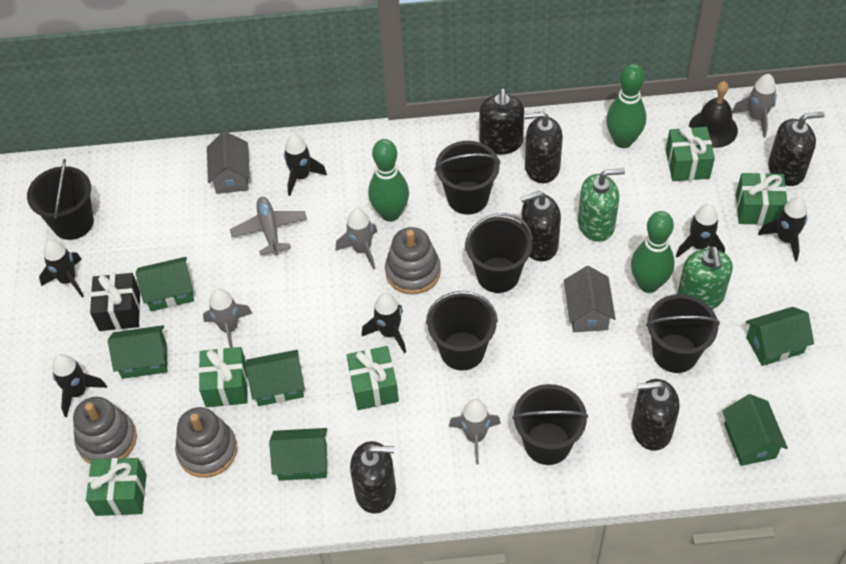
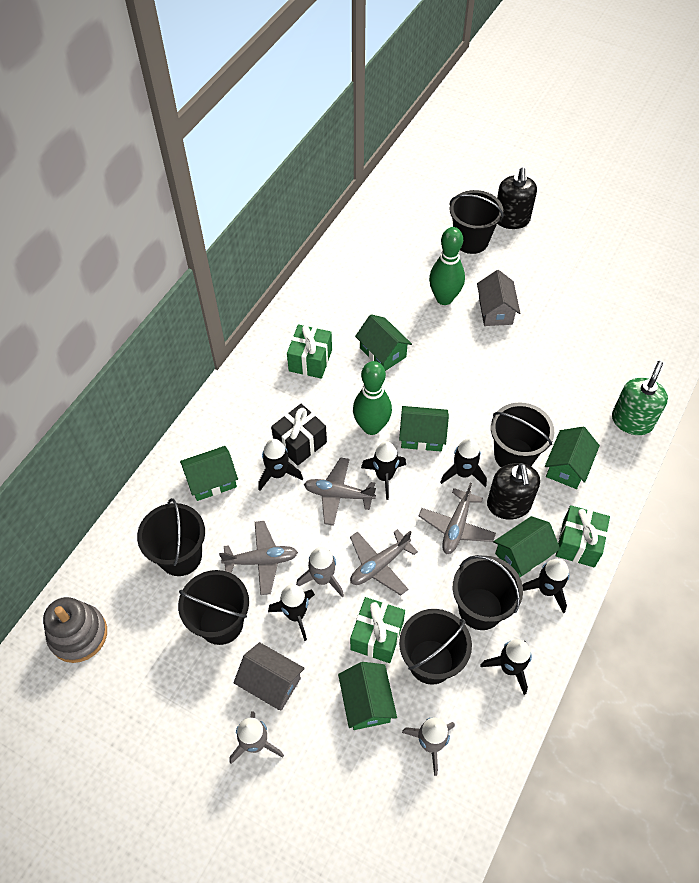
black bell: [689,81,738,148] = 1 -> none = 0
black soap dispenser: [350,441,396,514] [479,89,524,154] [520,191,561,261] [524,112,563,183] [632,379,680,451] [768,112,825,186] = 6 -> [487,463,540,520] [497,167,537,229] = 2
green bowling pin: [368,139,409,222] [606,64,646,148] [631,211,675,293] = 3 -> [353,361,392,435] [429,227,465,305] = 2
green gift: [86,458,147,516] [199,347,248,407] [347,346,399,410] [666,127,715,181] [736,173,787,225] = 5 -> [287,324,332,379] [350,597,405,663] [556,505,610,568] = 3
green soap dispenser: [578,168,625,242] [677,246,733,309] = 2 -> [612,361,668,435] = 1
grey plane: [230,197,307,256] = 1 -> [219,521,298,595] [304,457,376,526] [350,529,418,596] [419,483,496,554] = 4
grey rocket: [203,288,252,348] [335,208,378,270] [449,399,501,464] [732,74,777,138] = 4 -> [229,711,284,764] [296,547,344,597] [402,717,455,776] = 3
grey stacking toy: [73,397,137,464] [175,407,237,478] [385,227,441,295] = 3 -> [43,597,107,663] = 1

